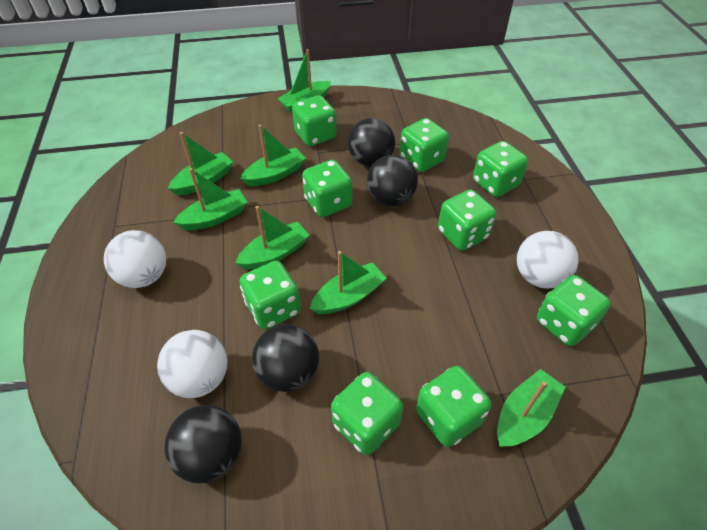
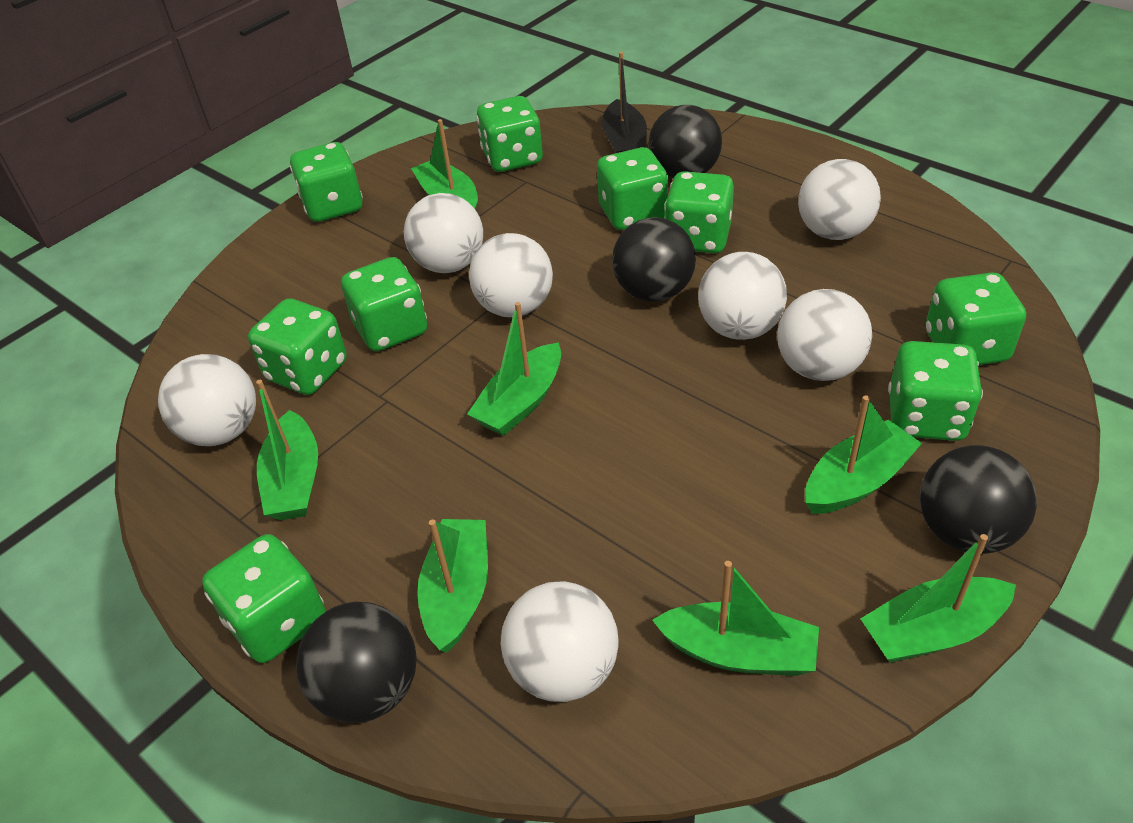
black boat: none = 0 -> [602,52,647,153] = 1
white ball: [104,230,166,288] [157,330,228,398] [517,231,579,289] = 3 -> [158,354,256,446] [404,193,483,273] [469,233,553,317] [501,581,619,702] [698,252,787,340] [777,289,872,381] [798,159,881,240] = 7

